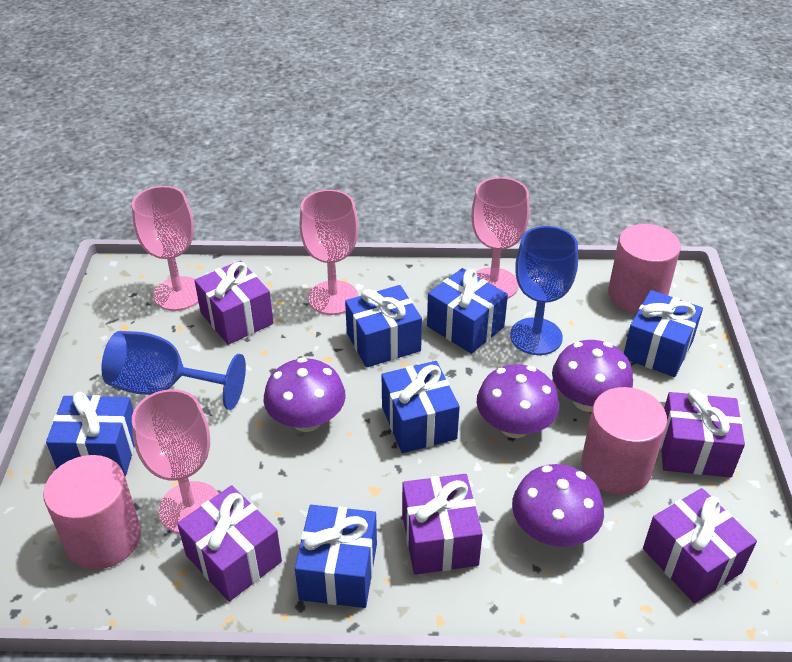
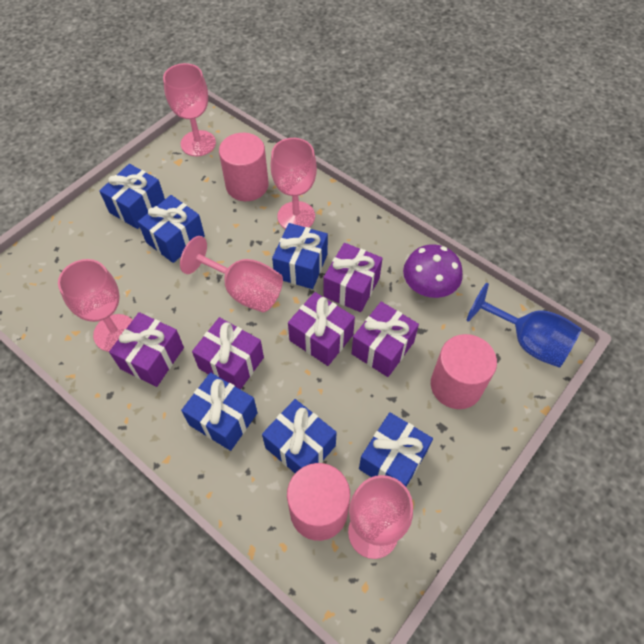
blue goblet: [101,331,246,410] [510,226,578,355] = 2 -> [467,283,582,368] = 1
pink goblet: [132,186,198,311] [132,389,219,534] [299,190,358,315] [471,177,530,299] = 4 -> [58,259,132,352] [163,63,216,156] [180,236,283,312] [271,138,317,229] [348,475,413,559] = 5
purple mushroom: [264,357,346,432] [477,364,559,438] [512,464,604,547] [552,340,633,412] = 4 -> [403,244,463,298] = 1

